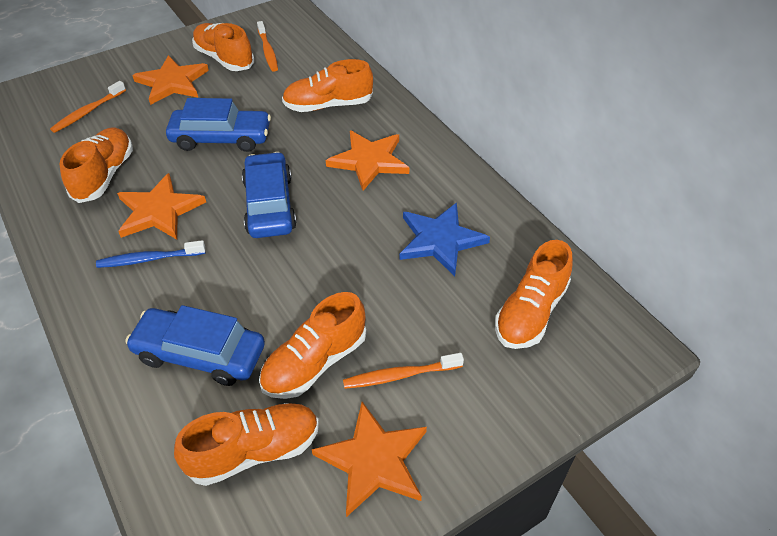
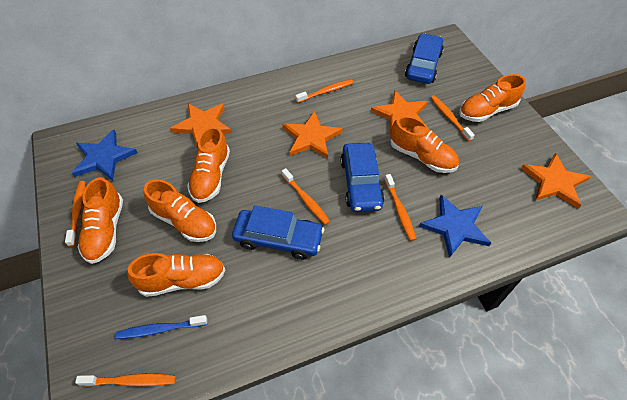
blue star: [400,202,490,276] = 1 -> [72,130,137,181] [419,195,491,258] = 2
orange toothbrush: [50,81,126,133] [257,21,278,72] [343,353,464,389] = 3 -> [65,181,85,247] [75,373,176,387] [282,168,330,225] [295,79,353,103] [384,174,416,241] [430,95,475,141] = 6

